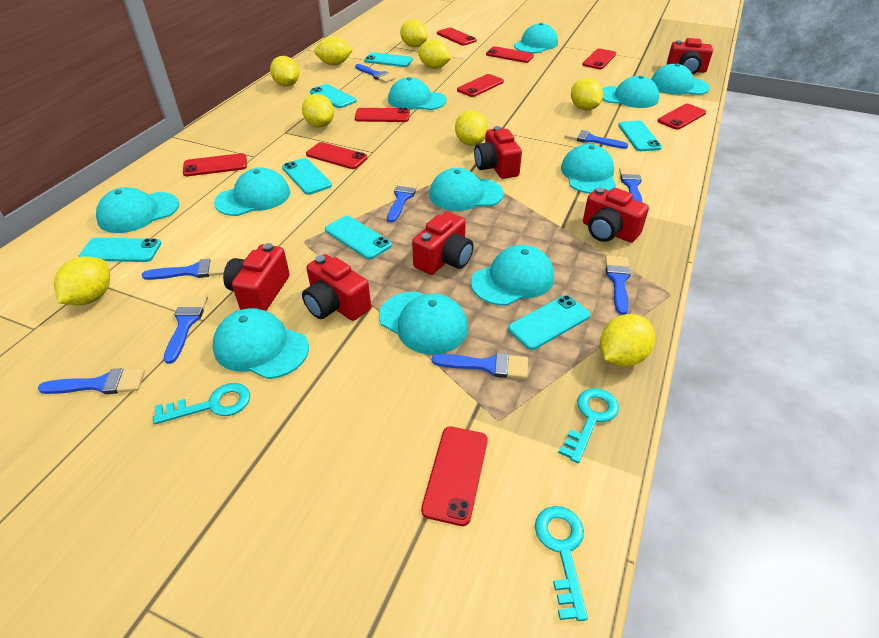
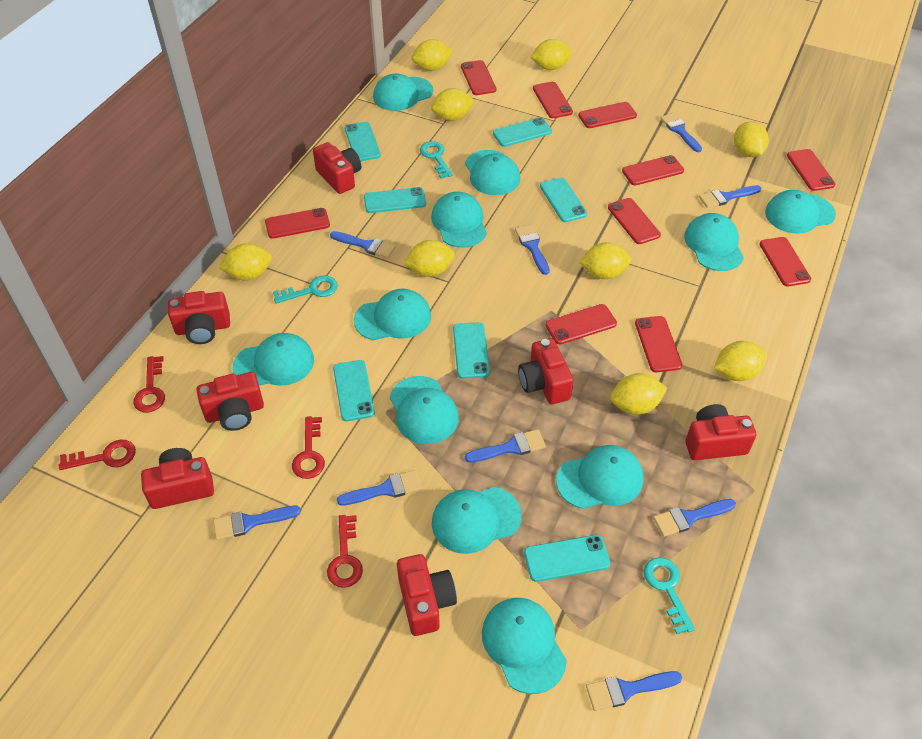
red camera: [223,243,290,311] [302,254,371,321] [412,212,474,275] [474,126,522,179] [583,187,649,242] [667,38,713,74] = 6 -> [141,448,214,509] [168,291,230,344] [196,372,264,431] [313,142,361,194] [397,554,457,636] [518,338,574,404] [685,404,756,460] = 7
red key: none = 0 -> [59,440,136,470] [133,356,165,412] [292,416,325,479] [327,515,363,588] = 4
red phone: [183,153,247,176] [306,142,368,169] [355,108,410,122] [421,427,488,526] [437,28,477,45] [457,74,504,97] [486,46,534,63] [582,48,616,69] [657,104,706,130] = 9 -> [265,208,330,239] [461,60,496,95] [533,82,573,118] [545,304,617,344] [578,102,637,128] [608,198,661,244] [622,155,684,185] [635,316,682,372] [760,237,811,286] [787,149,835,191] = 10

